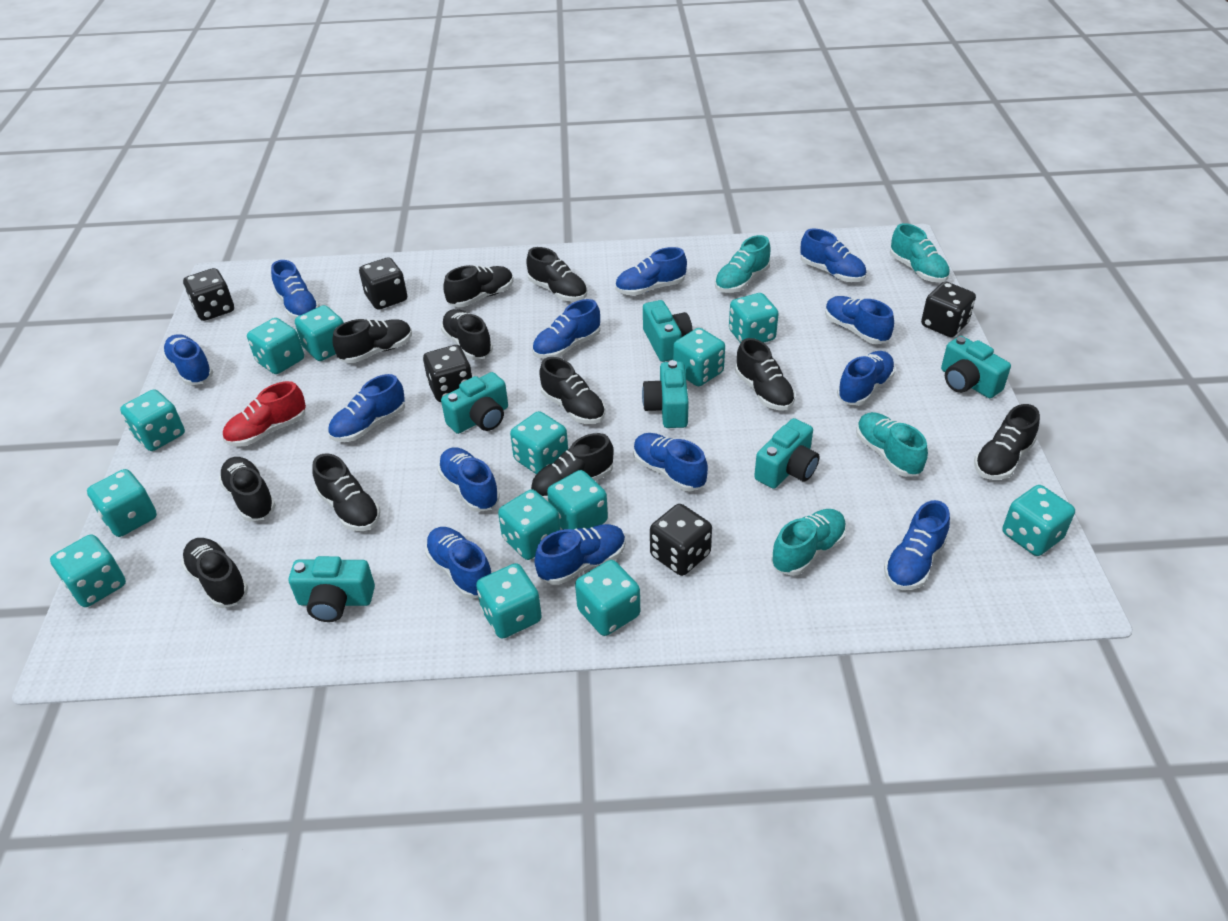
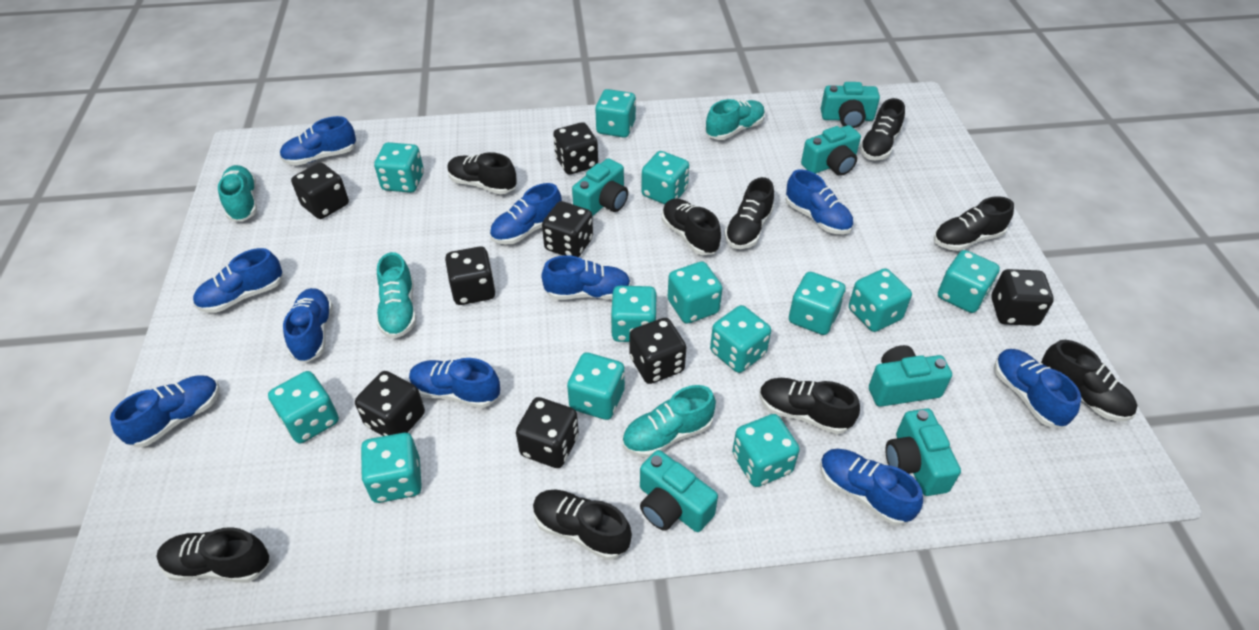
black dice: [183,268,234,321] [359,258,407,310] [423,345,472,402] [650,504,712,576] [921,282,976,337] = 5 -> [291,162,349,219] [355,371,425,436] [445,246,495,305] [516,397,579,468] [542,201,593,257] [553,122,598,175] [630,318,687,384] [991,269,1054,326] = 8
black shoe: [181,538,248,608] [218,457,276,522] [312,453,380,531] [332,319,412,363] [441,309,493,360] [443,265,513,307] [526,247,587,301] [531,433,614,501] [539,357,606,424] [735,338,795,411] [974,404,1040,480] = 11 -> [156,527,270,582] [447,152,517,195] [533,490,632,560] [662,198,721,255] [724,177,774,249] [760,378,860,434] [859,98,905,160] [934,196,1014,251] [1041,340,1137,421] = 9
blue shoe: [162,334,214,385] [271,260,320,319] [328,374,405,442] [425,527,492,599] [437,447,500,512] [532,299,600,359] [534,524,626,585] [615,247,687,296] [633,433,708,491] [800,229,866,282] [825,296,894,344] [837,351,895,406] [884,500,950,590] = 13 -> [110,376,220,447] [193,248,283,313] [280,116,356,166] [283,288,333,363] [409,358,500,408] [490,183,562,244] [541,255,631,300] [785,169,853,234] [820,449,923,526] [994,349,1081,428] = 10
red shoe: [223,381,306,447] = 1 -> none = 0

